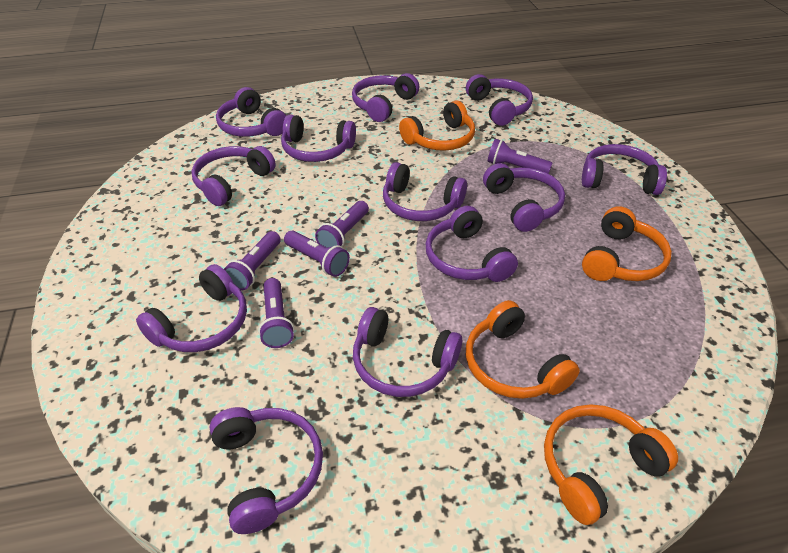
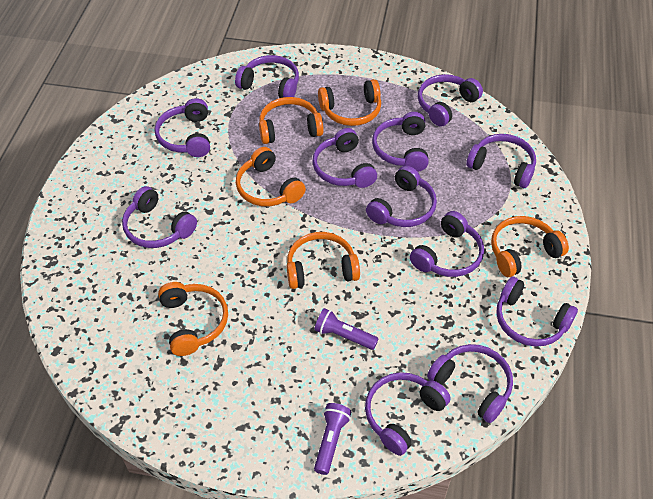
orange headphones: [399,100,475,151] [466,300,580,399] [544,404,678,525] [582,206,672,281] = 4 -> [158,282,228,356] [236,147,306,206] [259,97,324,144] [286,232,360,289] [318,79,381,126] [491,216,569,277] = 6
purple flashlight: [224,231,281,290] [258,278,294,348] [284,231,350,277] [315,201,369,248] [488,139,552,174] = 5 -> [314,308,379,350] [314,403,351,475] = 2

